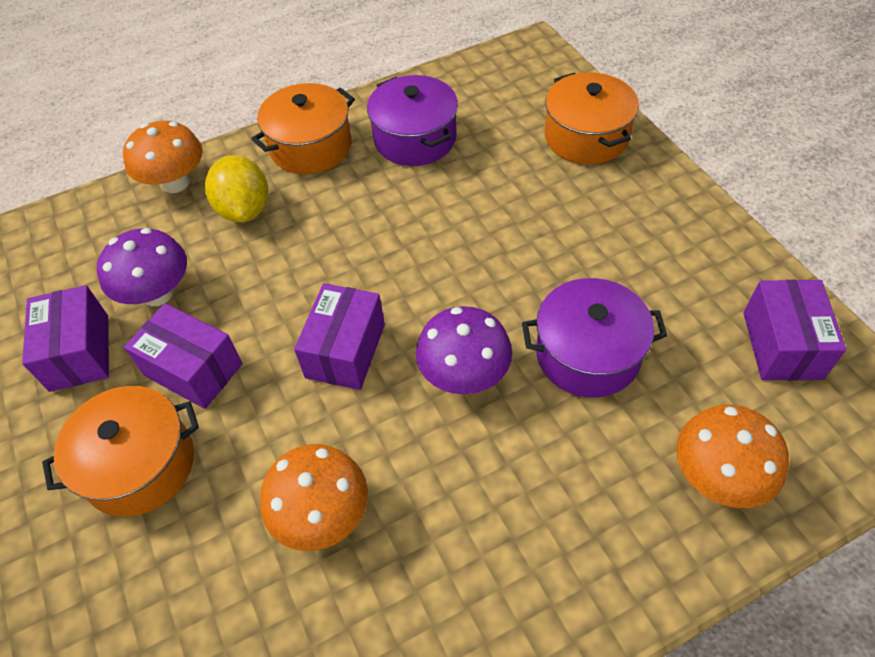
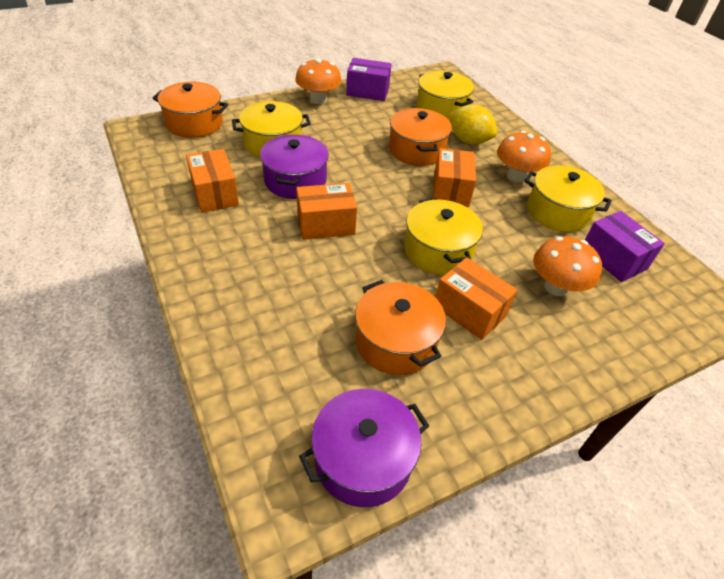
orange box: none = 0 -> [186,149,239,213] [296,183,357,240] [433,148,476,207] [435,257,518,340] = 4
purple box: [22,285,109,392] [124,303,243,409] [294,283,385,390] [743,280,846,381] = 4 -> [346,58,391,101] [585,211,665,282] = 2
purple mushroom: [97,228,187,306] [416,306,512,394] = 2 -> none = 0
yellow pot: none = 0 -> [232,101,311,158] [404,198,483,275] [417,71,474,121] [524,165,612,232] = 4

